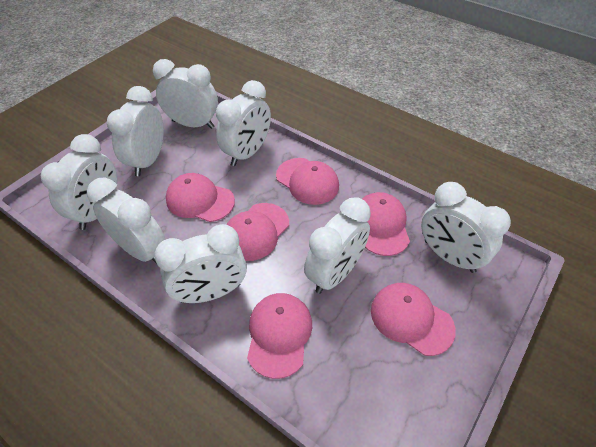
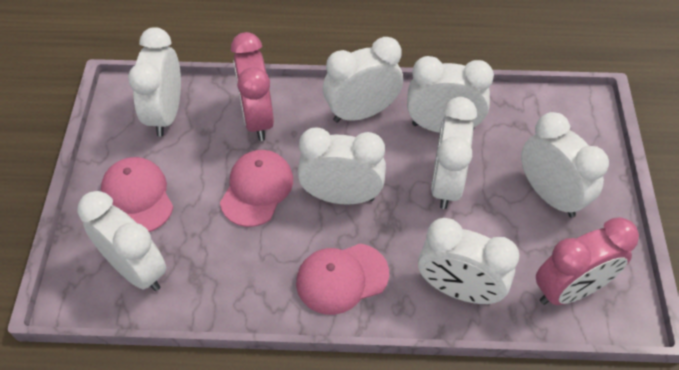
pink cap: [166,173,235,222] [226,203,289,261] [247,293,312,379] [276,158,339,205] [362,192,410,256] [371,283,456,356] = 6 -> [101,157,173,232] [220,150,293,227] [296,244,389,315] = 3
pink clock: none = 0 -> [231,32,274,141] [536,217,639,305] = 2

